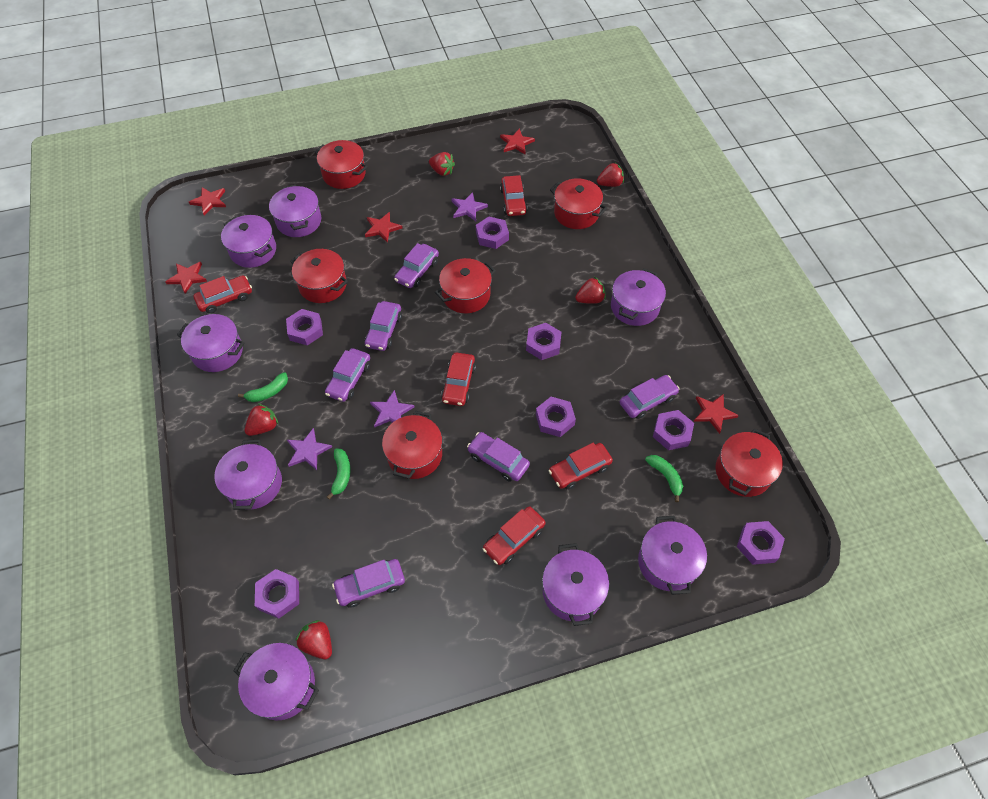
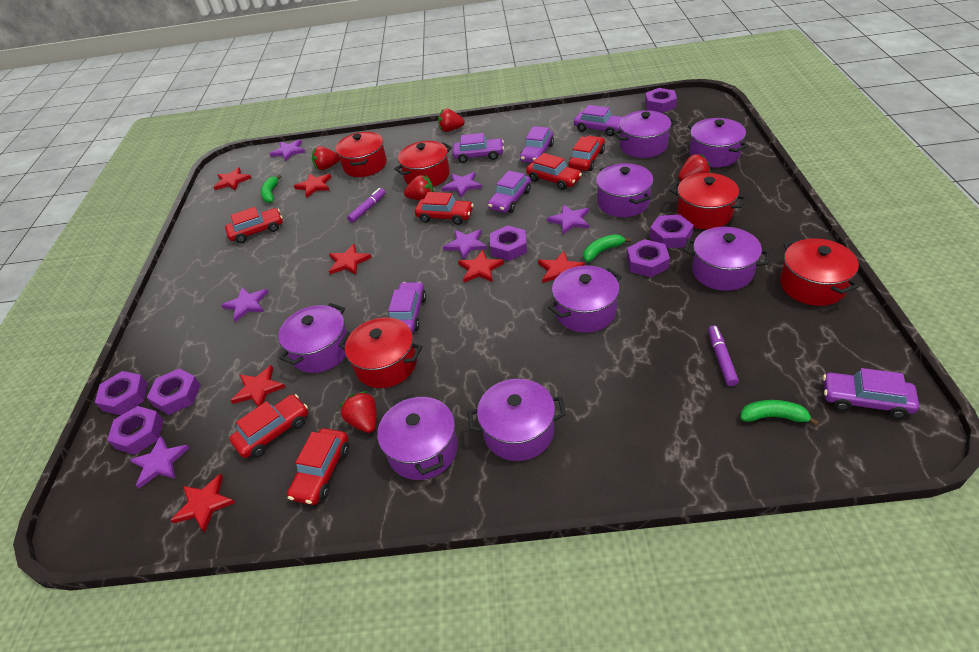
purple marker: none = 0 -> [347,188,386,223] [708,325,739,386] = 2
purple star: [287,428,332,470] [370,390,414,427] [451,192,488,221] = 3 -> [130,436,189,489] [221,287,269,322] [270,139,305,161] [442,172,482,198] [443,229,487,260] [547,204,589,234] = 6
red car: [194,275,252,314] [441,353,476,406] [483,506,545,565] [500,175,528,216] [549,443,613,490] = 5 -> [225,207,283,243] [229,394,308,458] [287,428,349,505] [415,192,474,225] [526,153,582,190] [569,136,605,171] = 6
red pot: [290,249,348,303] [315,140,368,189] [382,411,442,479] [435,258,496,313] [550,178,607,229] [715,428,783,497] = 6 -> [336,132,387,177] [339,317,422,388] [394,141,452,187] [669,173,747,229] [780,238,859,306] = 5
red star: [165,262,207,294] [189,187,226,215] [365,212,402,243] [500,129,535,154] [693,394,739,434] = 5 -> [170,474,235,533] [214,167,251,191] [230,365,285,407] [294,173,331,198] [329,244,372,275] [458,250,504,282] [538,251,585,283] = 7

